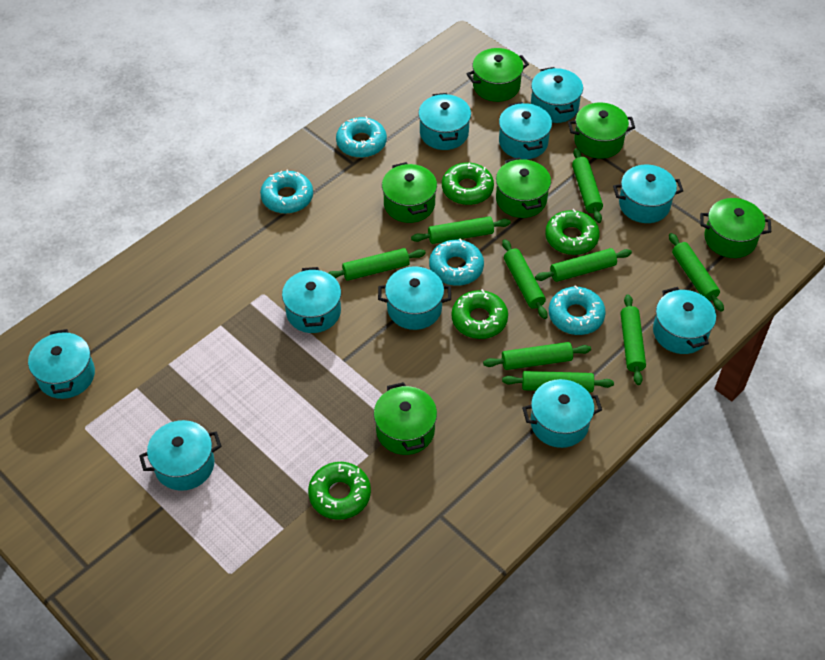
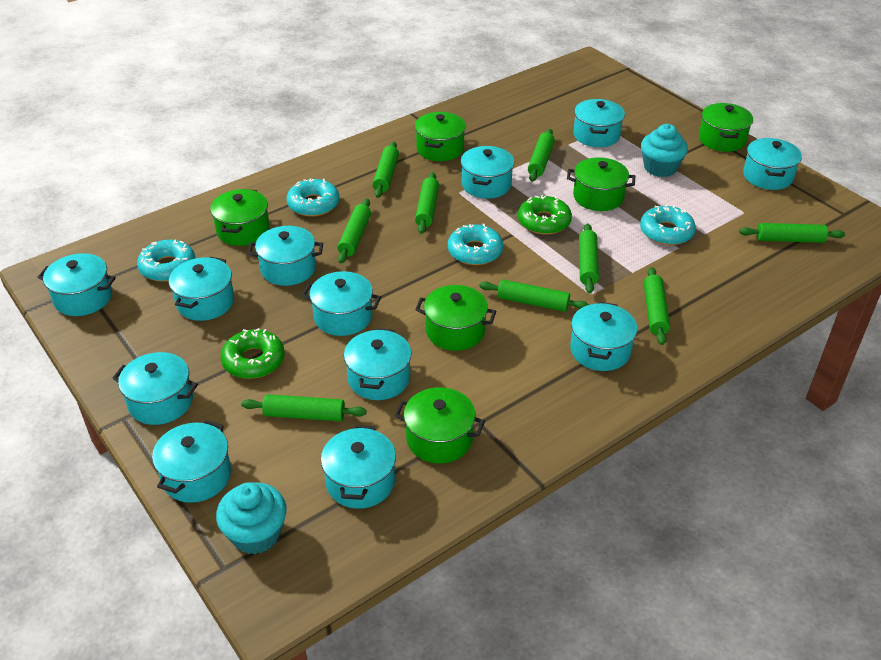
green donut: [308,462,371,520] [442,163,494,205] [451,289,508,339] [545,209,600,255] = 4 -> [221,328,285,379] [518,195,572,235] = 2
turquoise cupcake: none = 0 -> [216,482,287,554] [641,124,688,177] = 2
turquoise pot: [28,329,95,399] [139,420,221,491] [282,267,341,333] [378,266,451,330] [418,93,471,150] [499,102,552,159] [522,379,602,448] [531,67,583,123] [613,165,683,223] [653,287,716,354] = 10 -> [38,253,116,316] [112,352,198,425] [152,420,231,503] [169,257,234,321] [248,226,323,286] [302,271,381,336] [321,425,396,509] [344,328,412,400] [461,146,514,199] [570,302,637,371] [573,99,625,147] [743,138,802,190] = 12

